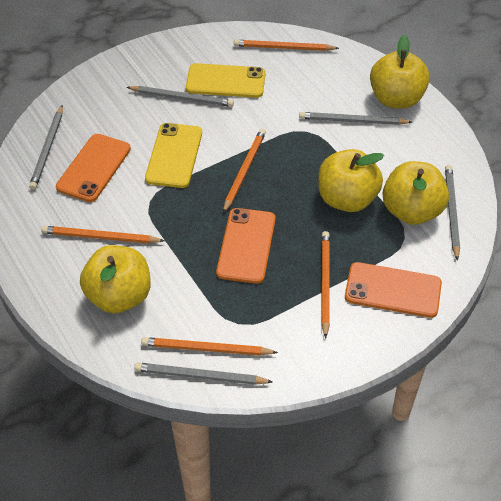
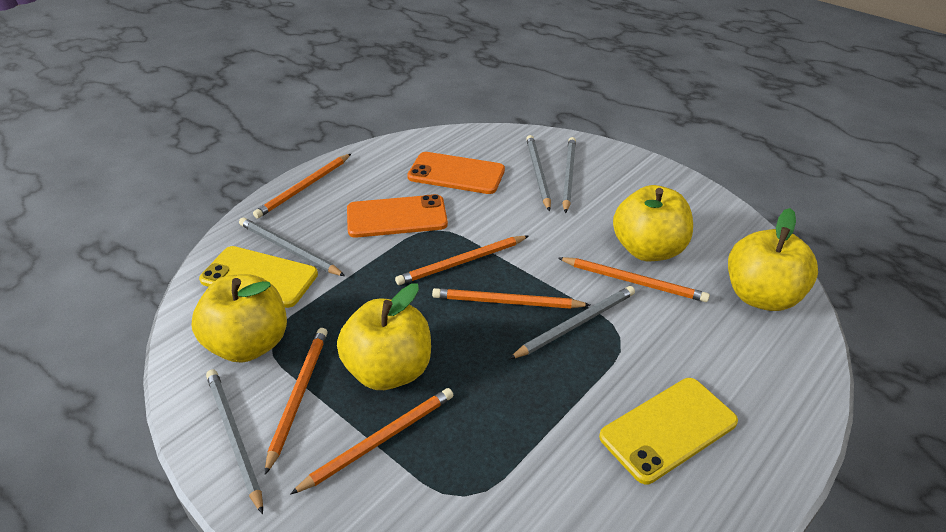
orange pencil: [41,226,164,243] [141,337,278,356] [223,129,266,213] [234,40,339,51] [322,231,330,339] = 5 -> [253,154,351,219] [265,328,328,475] [290,388,454,495] [395,236,529,285] [432,288,590,309] [558,257,710,302] = 6
orange phone: [56,134,131,202] [216,208,276,284] [345,262,442,318] = 3 -> [347,194,448,238] [407,152,505,194] = 2

